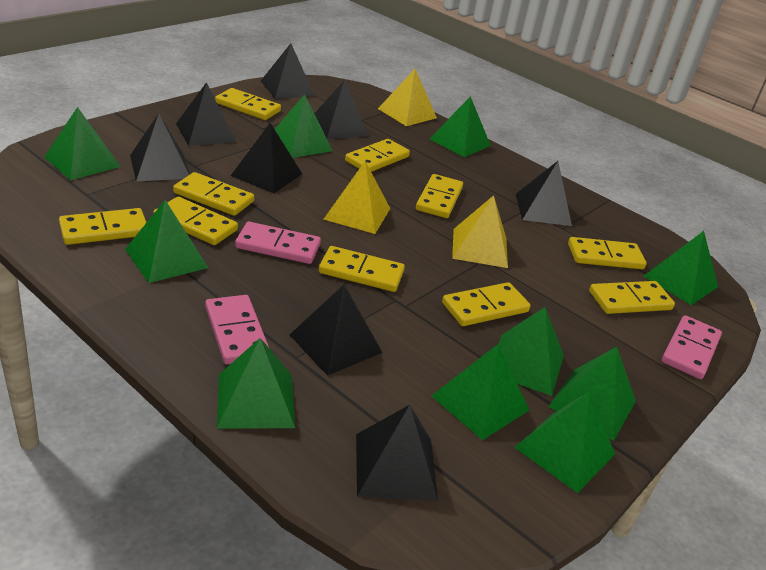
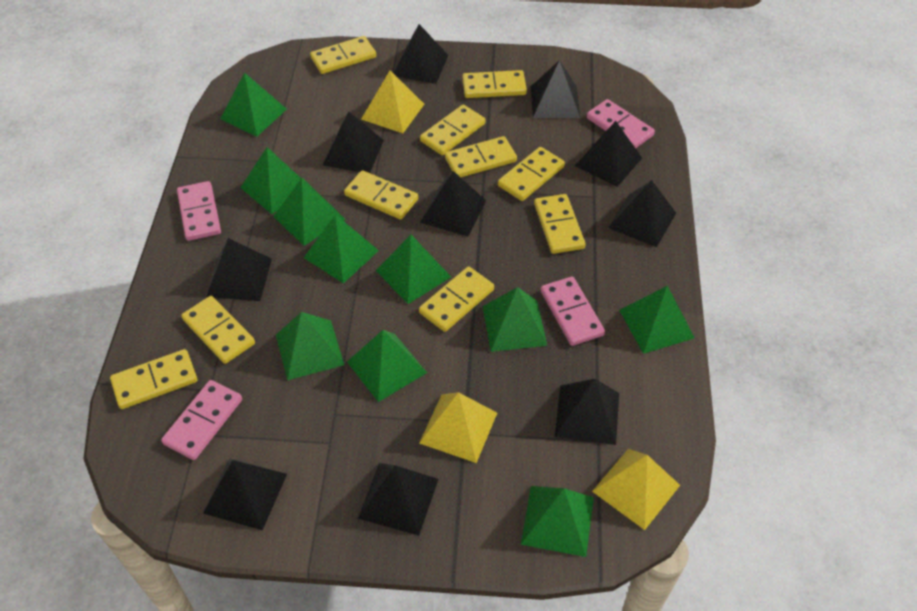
black pyramid: [130,113,190,181] [176,82,236,146] [231,123,302,193] [261,43,315,99] [290,284,383,376] [314,80,368,140] [356,405,438,501] [516,161,572,226] = 8 -> [203,458,287,530] [206,238,272,301] [323,111,384,173] [358,463,438,536] [394,24,448,84] [420,171,486,236] [531,60,580,118] [555,379,619,445] [575,121,642,187] [608,180,676,247] = 10
pink domino: [205,295,270,365] [235,222,321,264] [662,315,722,379] = 3 -> [161,380,242,460] [177,181,221,241] [541,276,605,346] [587,99,655,148] = 4

